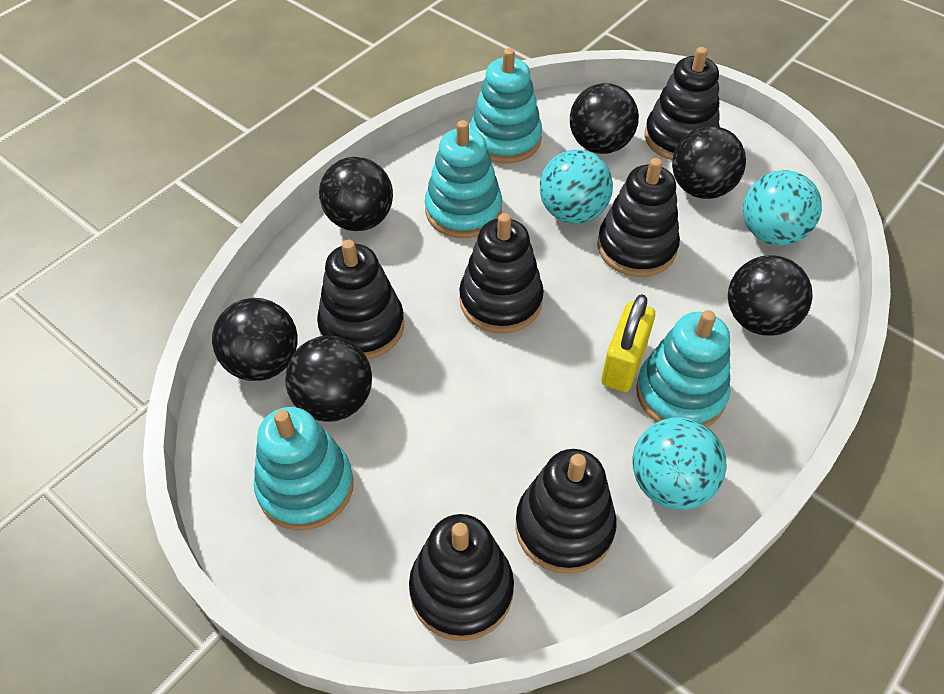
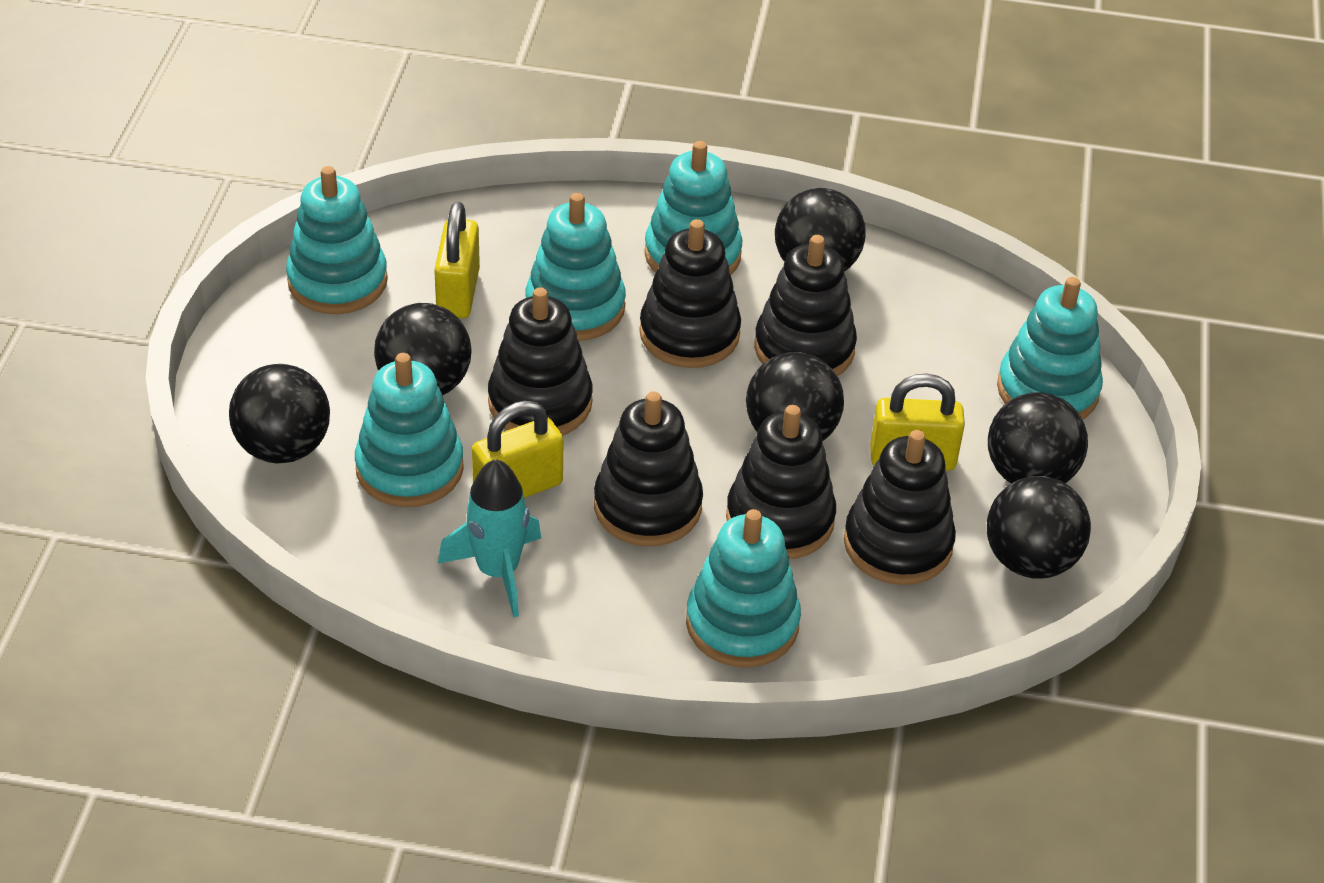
turquoise ball: [540,149,613,224] [632,418,726,510] [743,170,822,246] = 3 -> none = 0
turquoise rocket: none = 0 -> [438,459,541,617] = 1
turquoise stacking toy: [254,407,354,530] [425,120,502,238] [470,48,542,164] [636,310,730,427] = 4 -> [286,166,388,314] [355,353,464,507] [526,193,626,341] [644,141,742,275] [686,509,801,668] [997,277,1103,420] = 6
yellow padlock: [601,294,655,392] = 1 -> [434,202,480,318] [472,400,563,498] [870,373,965,471] = 3

